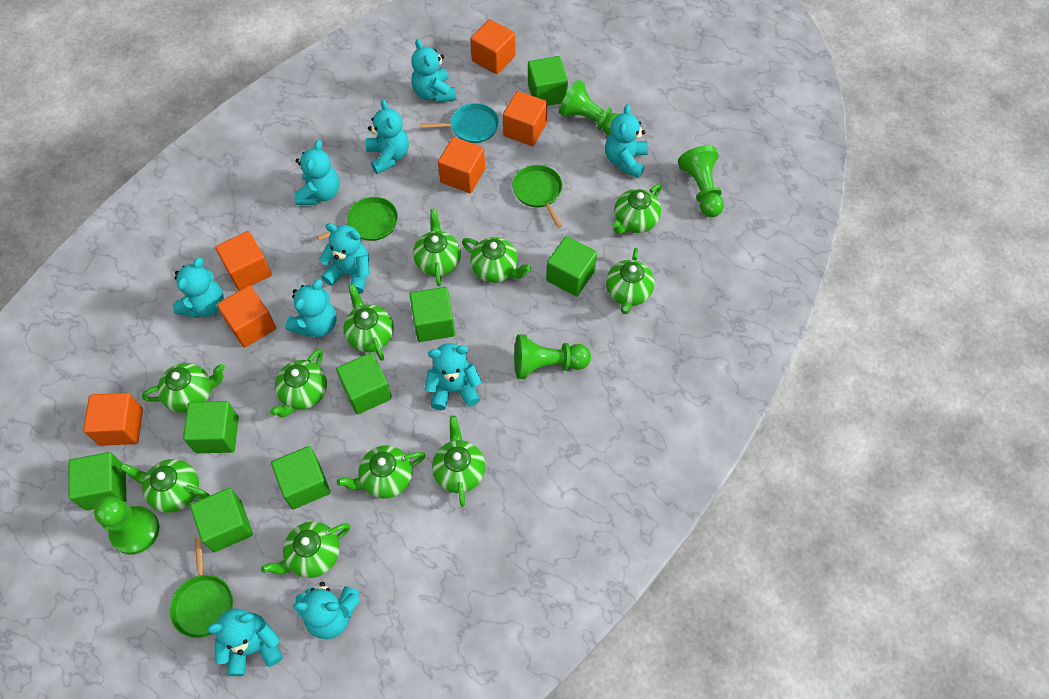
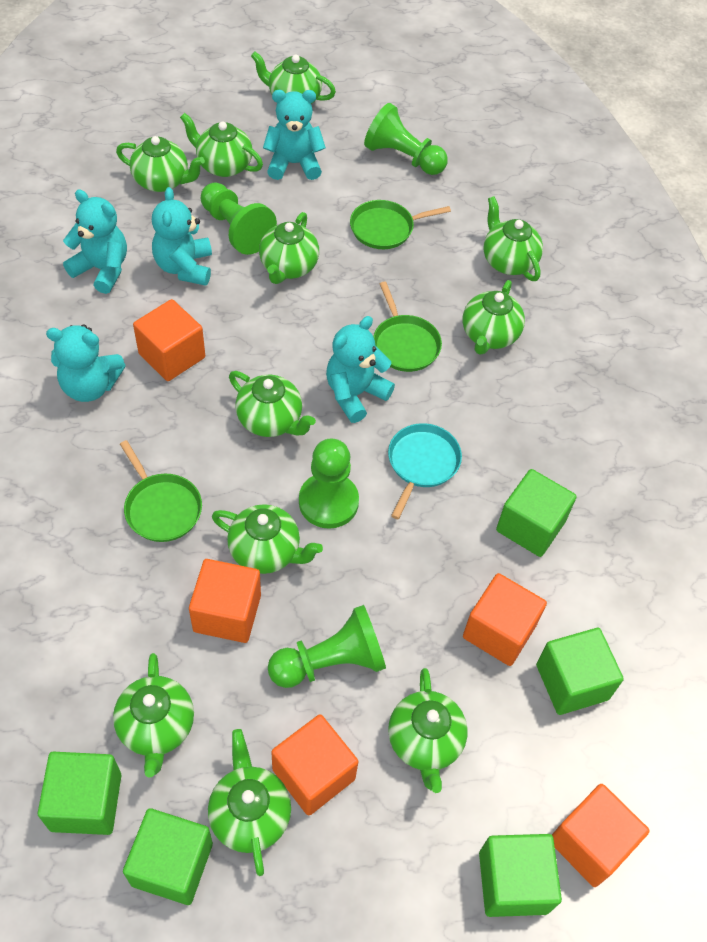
green cube: [68,452,126,511] [183,401,239,453] [190,488,253,552] [271,446,330,509] [336,352,392,415] [410,287,455,342] [528,56,568,106] [546,236,597,296] = 8 -> [38,752,121,835] [123,808,213,905] [479,834,562,917] [496,469,577,557] [536,628,624,715] = 5
orange cube: [83,393,143,446] [215,231,272,291] [217,285,276,348] [438,137,485,193] [470,19,515,75] [503,91,547,146] = 6 -> [133,299,205,381] [189,559,261,643] [272,714,358,816] [463,573,547,666] [552,784,650,887] = 5
turquoise teddy bear: [173,258,224,318] [207,608,283,676] [285,279,337,337] [293,582,360,639] [294,140,339,205] [319,223,369,294] [366,99,409,174] [411,39,456,103] [424,343,482,410] [605,104,648,178] = 10 -> [46,324,126,402] [63,190,127,294] [152,187,212,286] [263,90,326,180] [326,316,395,423] = 5

